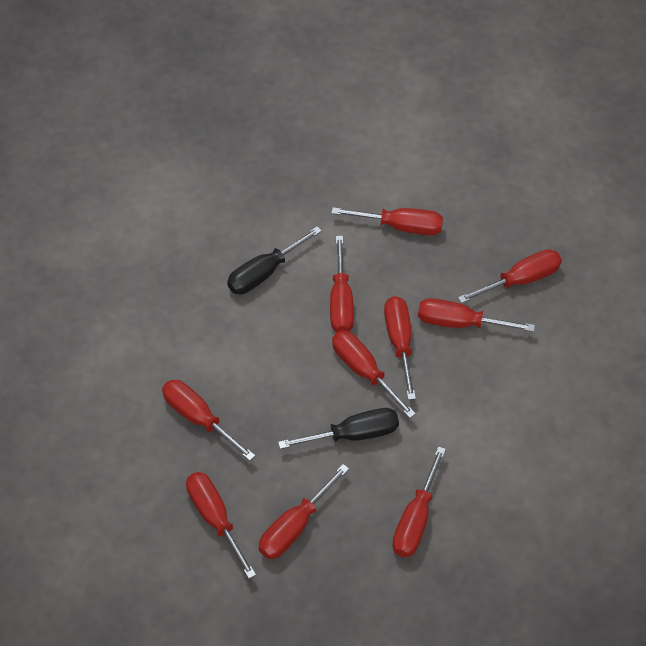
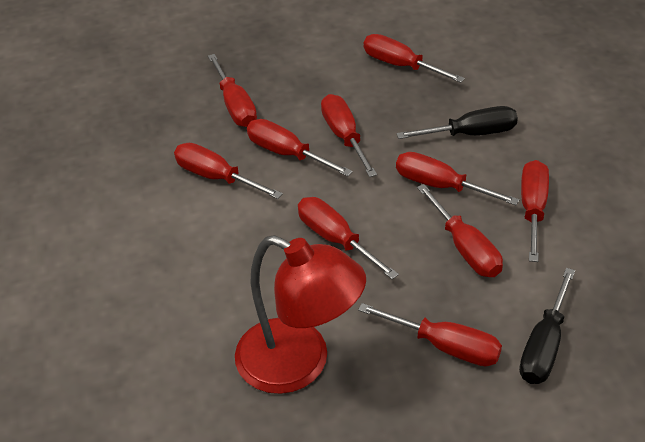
red lamp: none = 0 -> [235,235,366,394] = 1

